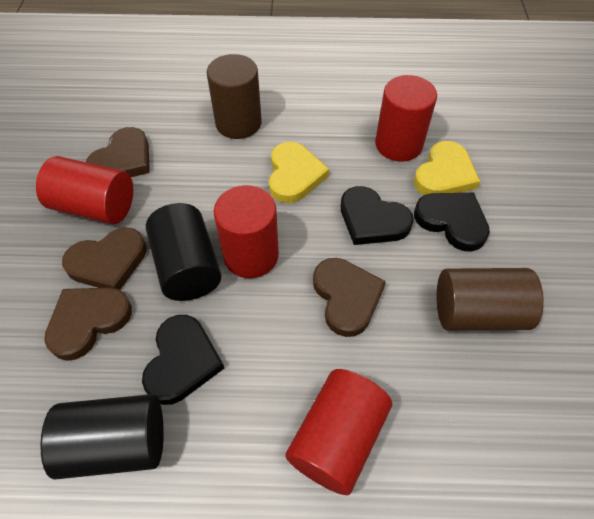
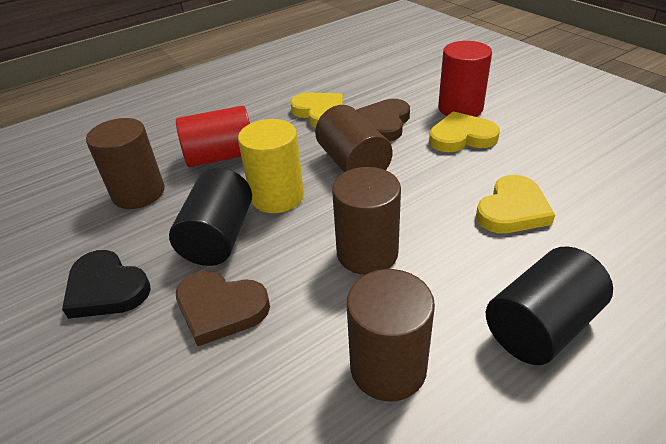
black heart: [142,315,224,405] [341,186,414,245] [414,193,490,252] = 3 -> [62,250,151,319] = 1
brown cylinder: [207,54,262,139] [436,268,544,331] = 2 -> [86,118,165,209] [315,105,393,172] [332,167,401,275] [347,269,435,401] = 4
brown heart: [44,287,132,361] [62,227,147,290] [86,127,150,177] [313,258,386,337] = 4 -> [176,271,270,346] [356,99,410,141] = 2
red cylinder: [36,156,133,224] [214,185,279,278] [285,369,392,495] [375,75,437,162] = 4 -> [176,106,250,167] [438,41,492,117] = 2
yellow cylinder: none = 0 -> [238,119,304,213] = 1
yellow heart: [269,142,329,203] [414,141,480,195] = 2 -> [291,92,343,128] [429,111,500,152] [476,175,555,233] = 3

